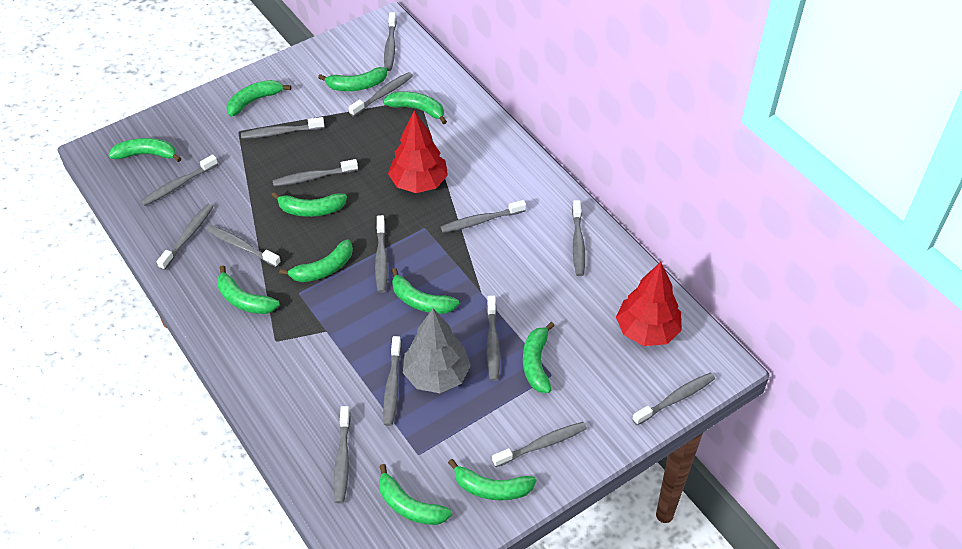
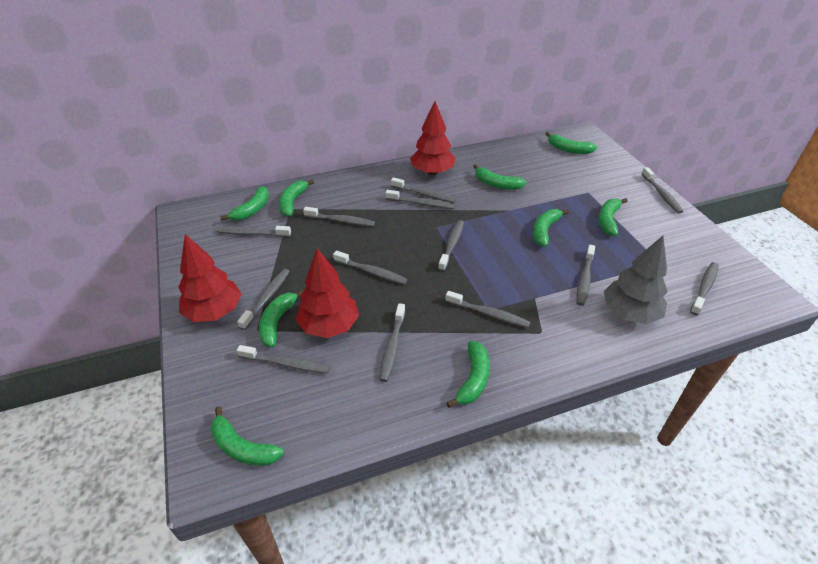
green banana: [108,138,181,162] [217,265,279,314] [226,80,291,116] [271,192,347,217] [279,240,353,282] [318,67,387,91] [379,464,452,525] [383,92,447,124] [391,268,459,314] [448,459,536,501] [523,322,555,393] = 11 -> [210,406,284,466] [220,186,269,221] [259,290,304,347] [279,179,314,217] [447,341,490,408] [473,164,526,190] [533,209,569,247] [546,132,597,154] [598,198,627,236] = 9
grey toothbrush: [141,154,218,206] [157,204,213,270] [206,225,281,267] [241,117,325,139] [272,159,358,187] [334,406,351,503] [349,72,413,117] [375,215,388,293] [383,336,401,426] [384,12,397,71] [441,200,526,233] [487,296,500,381] [492,422,587,467] [572,200,585,276] [632,372,715,425] = 15 -> [216,226,291,237] [237,269,290,330] [237,345,330,373] [303,207,375,227] [333,251,408,285] [379,303,405,382] [385,190,455,209] [391,177,456,203] [438,220,464,271] [445,291,530,328] [576,245,595,306] [642,167,683,213] [690,262,719,315] = 13
red tree: [388,110,448,193] [616,262,682,346] = 2 -> [178,234,242,322] [296,248,359,338] [410,101,455,175] = 3

